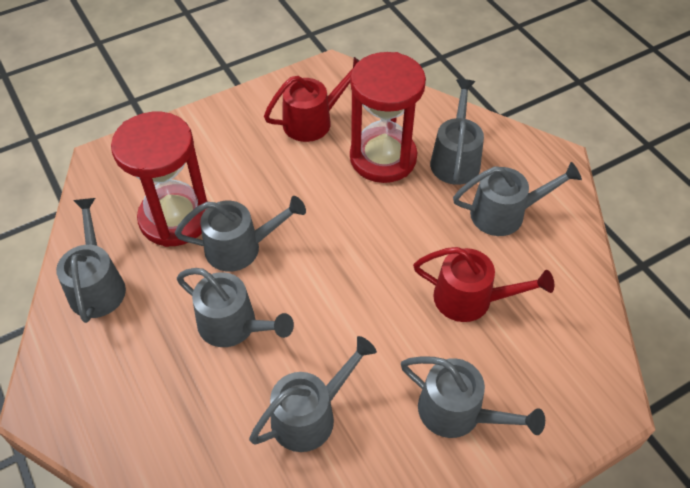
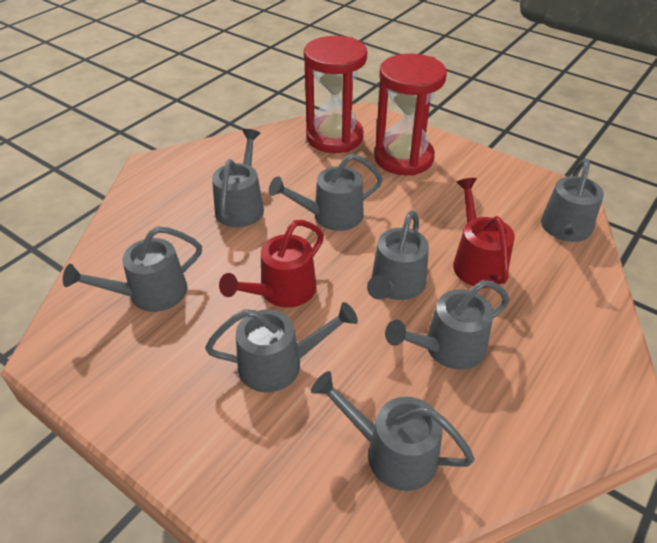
grey watering can: [56,198,126,323] [175,196,306,272] [177,268,294,347] [249,336,377,452] [401,357,545,438] [430,79,484,185] [453,162,582,236] = 7 -> [63,226,202,312] [205,302,358,392] [212,129,264,227] [269,154,383,231] [311,371,475,491] [367,210,429,300] [385,280,510,370] [541,158,604,242] = 8

